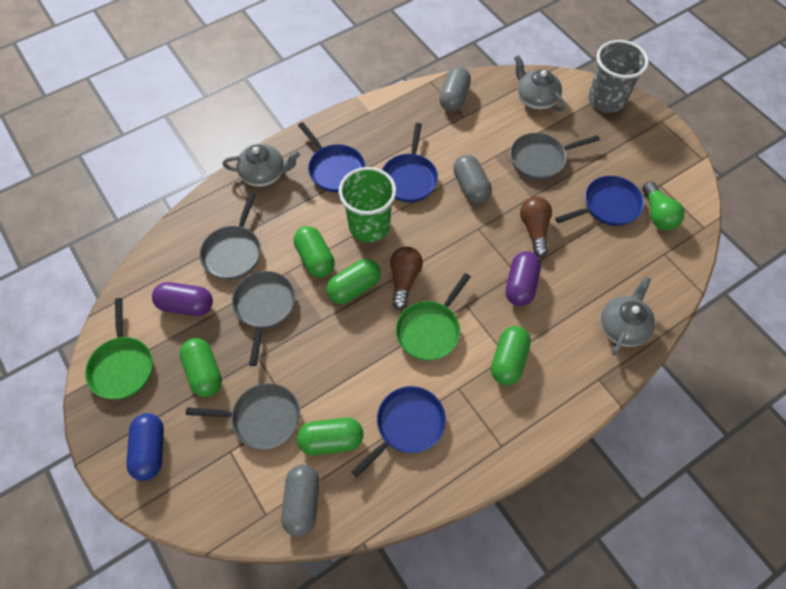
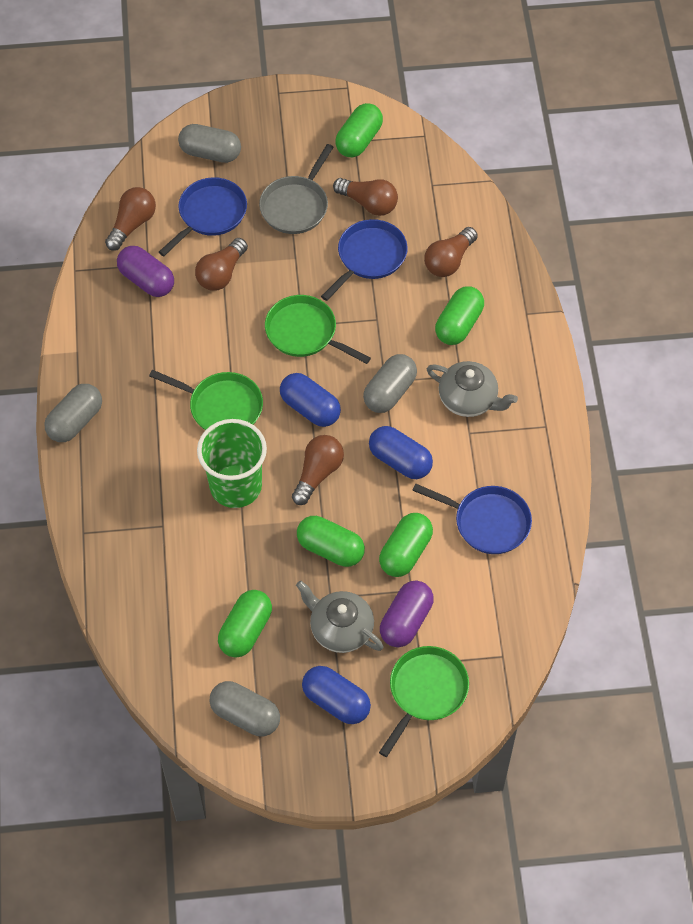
blue capsule: [126,413,164,481] = 1 -> [280,373,341,427] [302,666,371,724] [369,426,433,479] = 3
blue pan: [298,122,365,192] [351,386,446,477] [382,123,438,202] [555,176,644,226] = 4 -> [159,177,247,256] [321,219,408,301] [412,483,532,554] = 3
brown light bulb: [390,247,423,310] [520,197,552,257] = 2 -> [105,187,156,251] [195,238,248,291] [292,435,344,505] [333,178,398,216] [424,227,478,277] = 5
green light bulb: [642,182,685,230] = 1 -> none = 0
green pan: [85,298,153,399] [396,273,471,361] = 2 -> [149,370,263,430] [265,295,371,364] [379,646,469,757] = 3
grey capsule: [281,465,319,537] [439,67,471,112] [453,155,492,204] = 3 -> [44,384,102,442] [178,124,241,163] [209,681,280,736] [363,354,417,413] = 4
grey cup: [588,40,649,113] = 1 -> none = 0
grey pan: [186,383,300,450] [199,193,261,280] [232,271,295,366] [510,133,600,180] = 4 -> [259,144,334,234] = 1
grey teapot: [222,144,300,187] [514,55,565,112] [600,276,655,355] = 3 -> [296,580,384,653] [427,361,518,417] = 2

